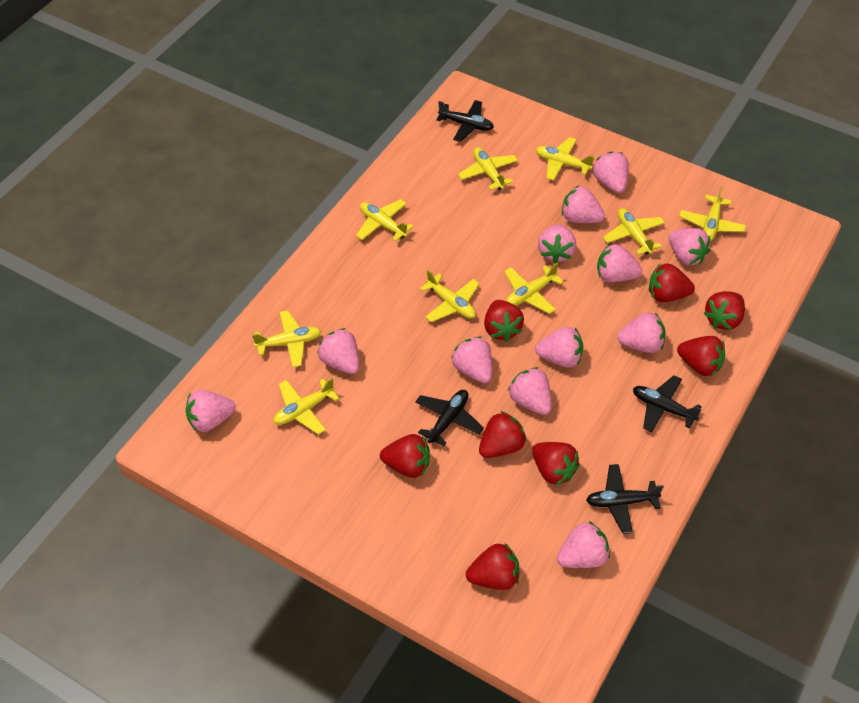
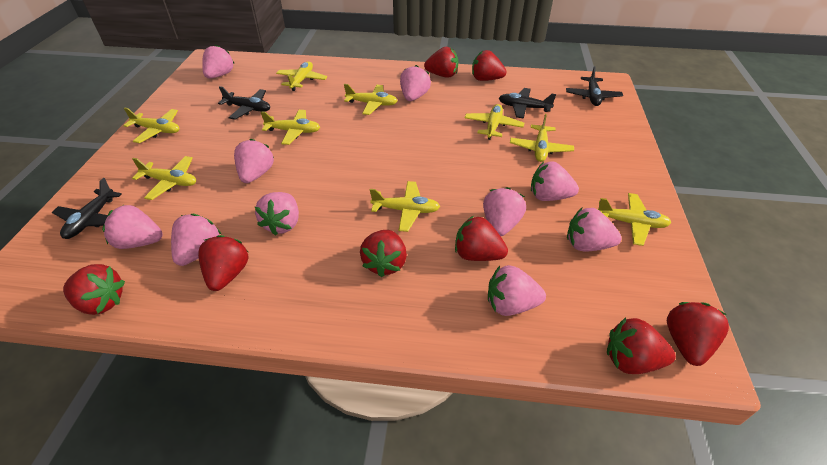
pink strawberry: [186,390,236,432] [317,328,360,374] [451,336,492,383] [508,367,552,415] [535,327,583,368] [538,224,576,264] [557,521,610,568] [562,186,605,223] [593,151,629,193] [597,244,642,282] [617,313,666,353] [668,228,710,265] = 12 -> [102,205,163,249] [171,214,221,266] [202,45,235,79] [234,139,274,183] [255,192,299,236] [400,65,431,101] [483,187,526,236] [488,265,546,316] [531,161,579,201] [567,208,622,252] = 10

